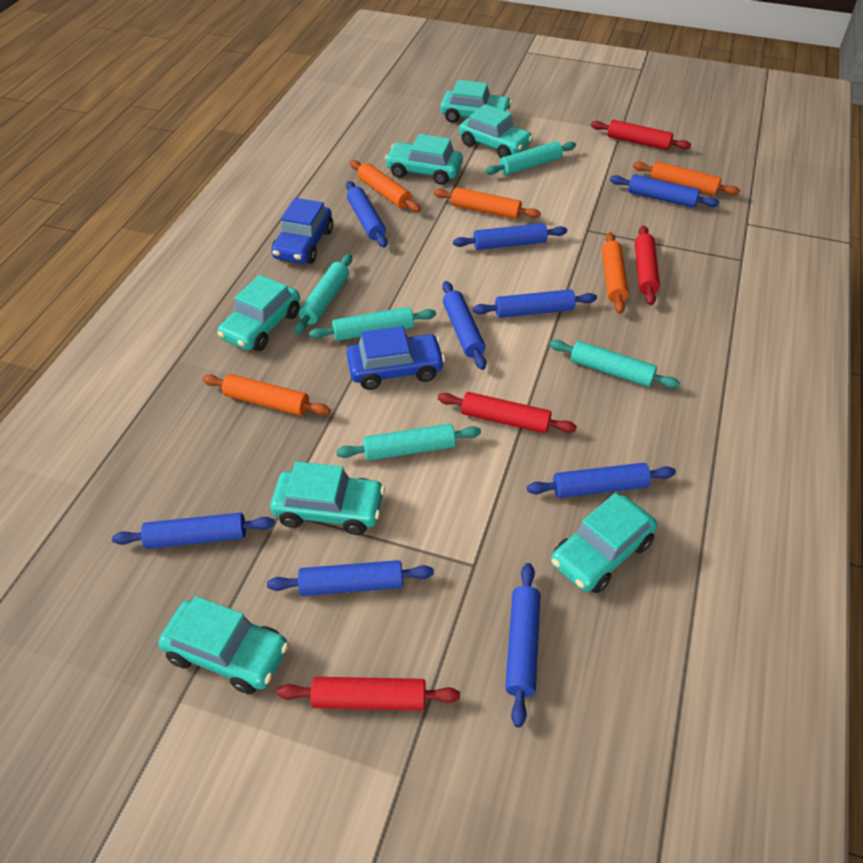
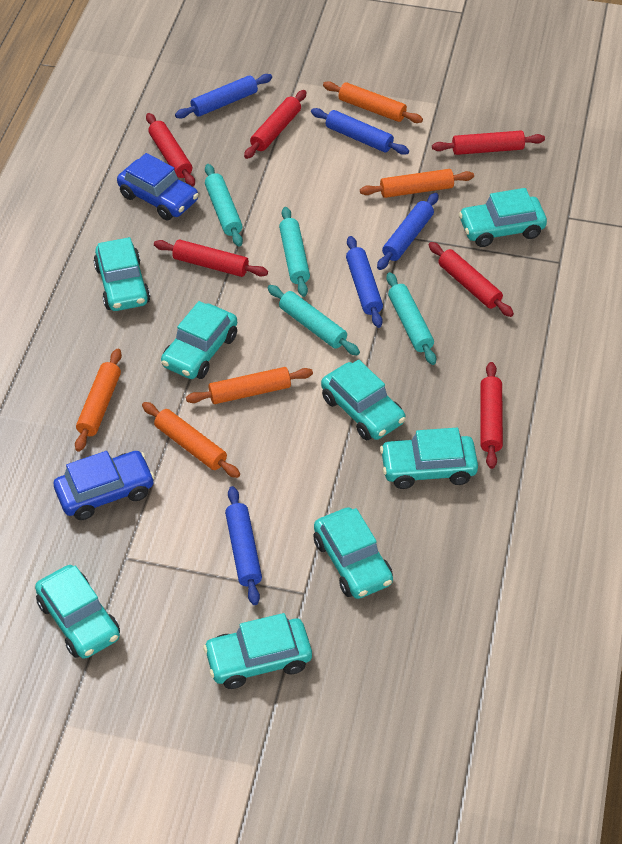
blue rolling pin: [112,513,275,549] [267,560,434,596] [346,181,387,248] [442,281,486,370] [453,223,567,250] [473,289,597,318] [505,563,541,728] [527,463,676,498] [610,174,719,208] = 9 -> [175,74,272,118] [225,486,262,605] [311,108,409,155] [346,236,383,328] [377,193,438,270] = 5
red rolling pin: [277,677,460,711] [438,392,577,434] [591,120,691,150] [635,225,660,305] = 4 -> [146,113,195,187] [154,240,268,277] [244,90,307,159] [428,242,514,317] [432,131,545,155] [480,362,503,469] = 6
turquoise car: [158,596,289,694] [218,275,300,351] [271,462,385,535] [385,134,463,185] [440,80,512,123] [459,104,533,158] [551,493,657,593] = 7 -> [35,565,120,659] [94,237,150,311] [161,301,237,379] [203,613,312,689] [314,507,393,599] [321,360,406,440] [380,428,478,489] [459,188,547,247] = 8
turquoise rolling pin: [294,254,352,335] [309,307,436,341] [336,424,481,461] [485,141,576,175] [549,340,680,388] = 5 -> [205,164,243,247] [267,285,360,355] [279,207,310,297] [386,272,436,365] = 4

